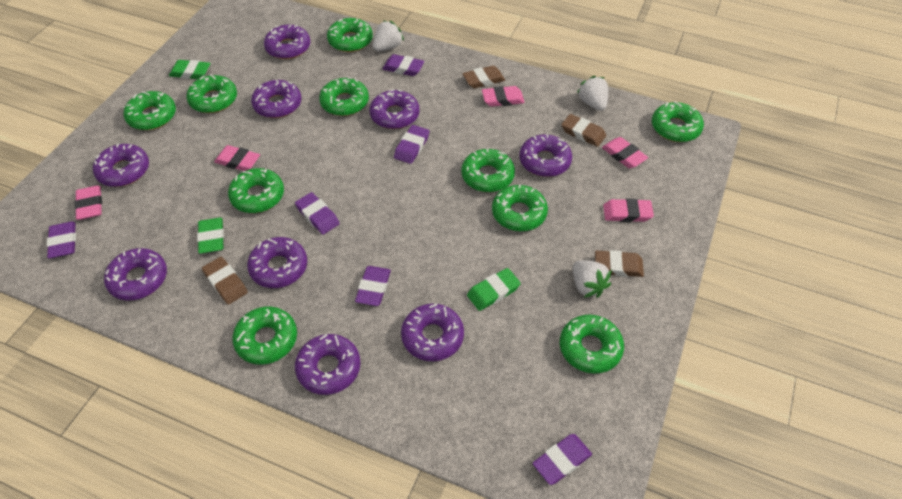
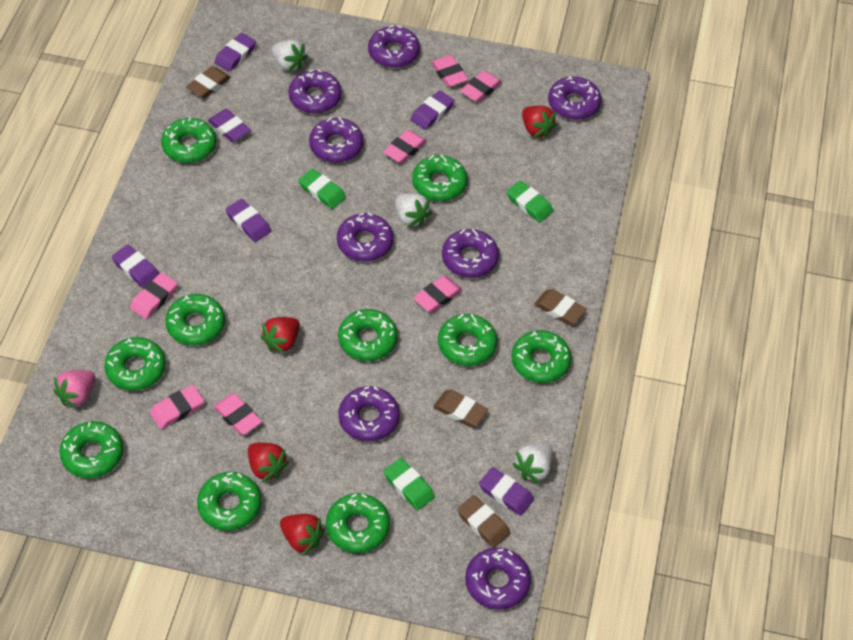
pink eraser: [75,186,102,220] [214,145,260,171] [482,86,525,107] [602,137,648,168] [603,198,654,222] = 5 -> [130,272,178,319] [150,385,204,429] [213,393,262,435] [383,130,427,164] [413,276,462,312] [431,55,469,87] [460,70,502,102] = 7
pink strawberry: none = 0 -> [54,370,95,409] = 1
purple donut: [93,143,149,187] [104,248,167,301] [247,237,307,288] [251,80,301,118] [264,25,310,59] [295,334,361,395] [370,89,419,129] [401,303,464,361] [519,134,572,177] = 9 -> [288,69,342,114] [309,117,364,163] [337,213,394,262] [338,386,400,441] [368,25,420,68] [442,229,499,278] [465,548,531,610] [548,76,601,120] = 8
red strawberry: none = 0 -> [248,443,289,482] [260,317,300,354] [280,514,325,555] [522,106,557,138] = 4

